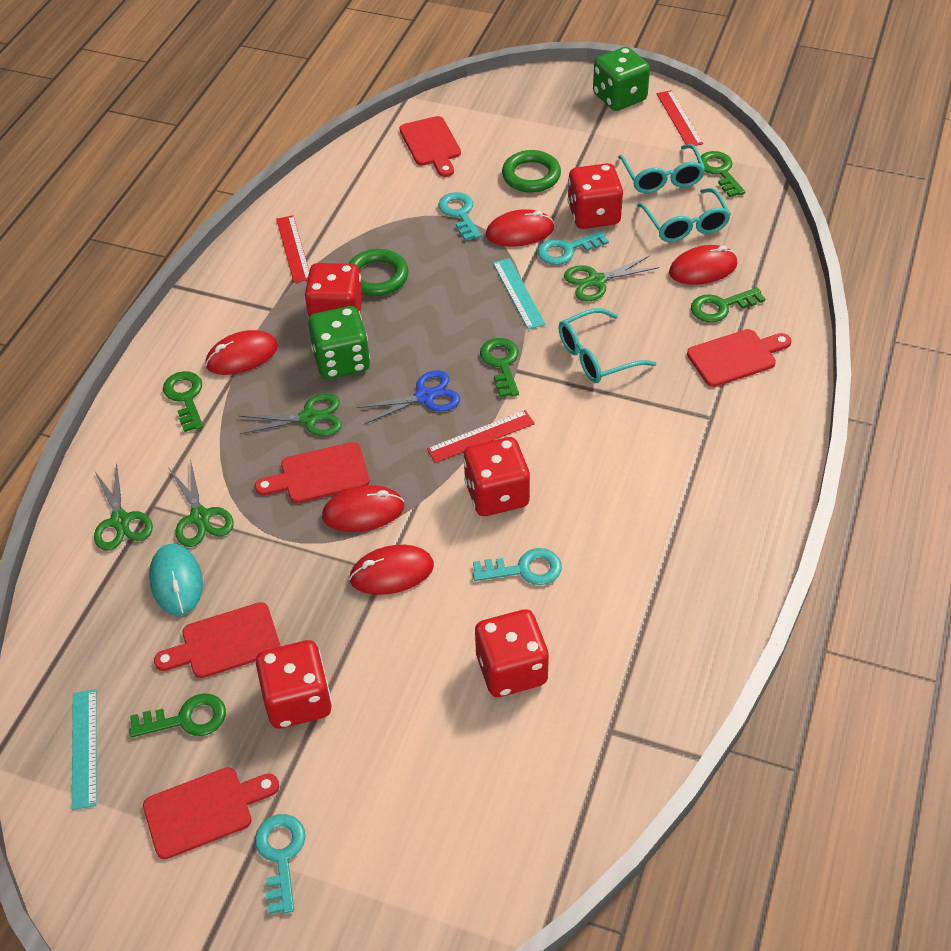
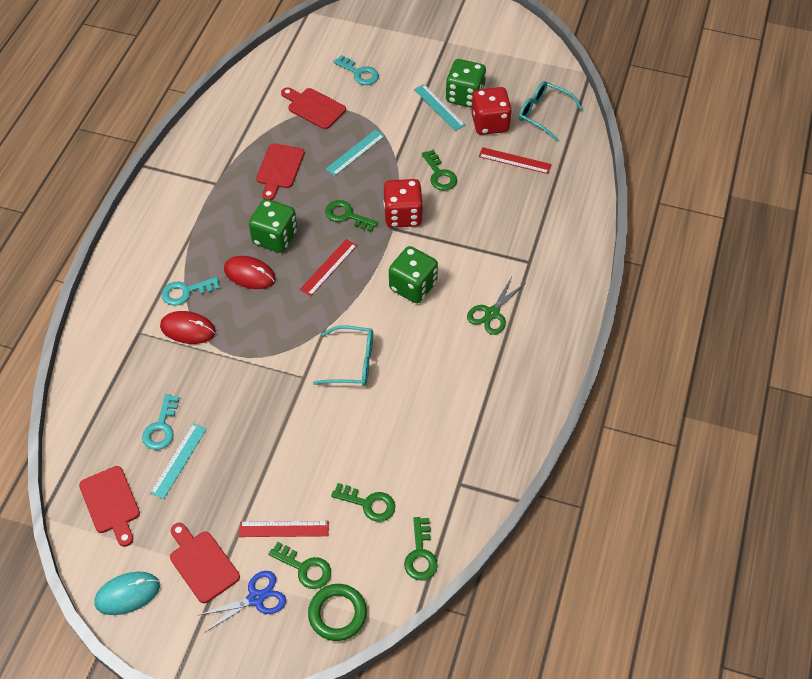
green dice: [308,306,370,379] [593,47,650,111] = 2 -> [249,199,297,253] [389,246,438,303] [446,59,486,108] = 3
green ring: [348,249,408,296] [502,150,561,193] = 2 -> [308,584,367,641] = 1
green scissors: [94,462,153,551] [169,463,234,547] [239,394,342,436] [564,255,659,301] = 4 -> [467,277,525,335] = 1
red cutting board: [143,767,279,859] [154,602,281,678] [255,442,370,503] [400,116,461,177] [687,329,791,387] = 5 -> [79,466,140,547] [170,523,240,603] [256,143,305,200] [281,88,346,129] = 4
red dice: [256,640,332,729] [304,263,363,318] [463,437,530,516] [475,609,549,697] [567,163,623,229] = 5 -> [383,179,423,228] [471,87,512,135] = 2
red mouse: [205,330,278,375] [322,485,404,532] [349,545,434,595] [486,209,554,247] [669,245,738,285] = 5 -> [160,311,216,344] [224,256,276,289] = 2
turquoise glasses: [559,308,656,383] [618,144,705,193] [637,188,731,242] = 3 -> [313,325,373,386] [519,81,583,142] = 2
turquoise key: [255,814,305,914] [438,192,481,241] [473,548,562,585] [538,231,609,265] = 4 -> [142,394,179,450] [161,277,220,306] [334,55,379,85] = 3
turquoise ruler: [72,689,97,810] [493,258,546,329] = 2 -> [150,423,207,499] [326,130,385,176] [414,84,465,131] = 3

